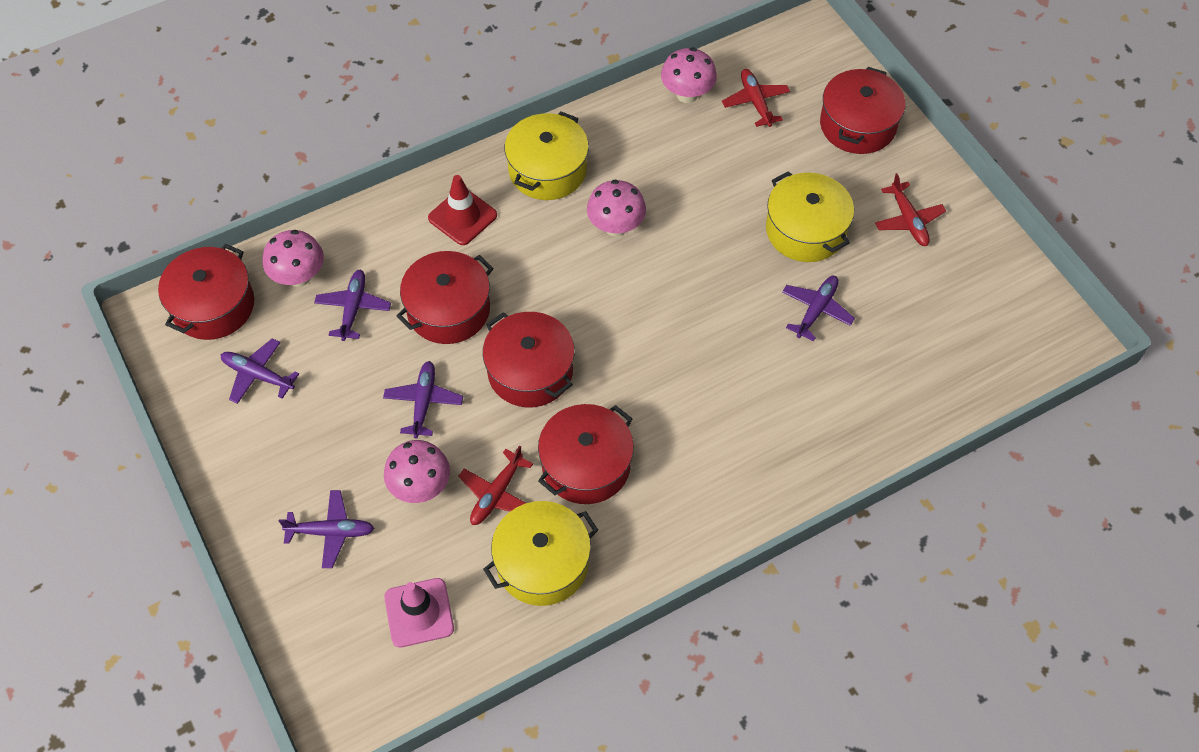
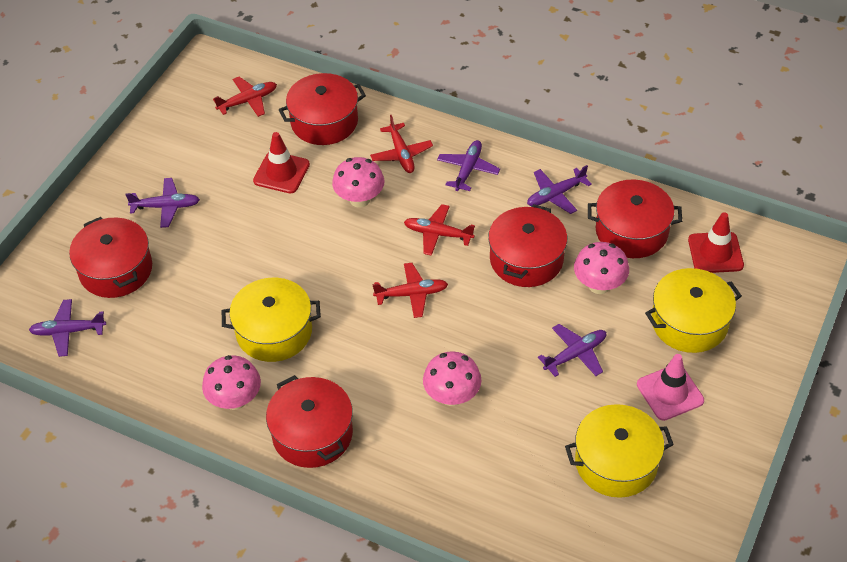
red plane: [458,445,533,525] [722,69,790,127] [875,173,946,246] = 3 -> [213,77,277,117] [370,115,433,173] [372,263,448,318] [404,204,475,256] = 4
red traffic cone: [428,175,497,245] = 1 -> [253,132,310,193] [688,212,744,273] = 2

